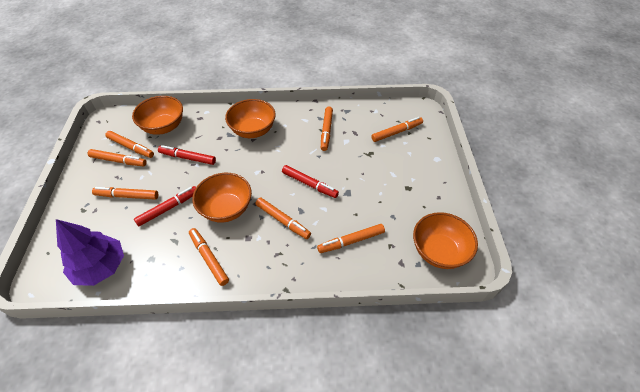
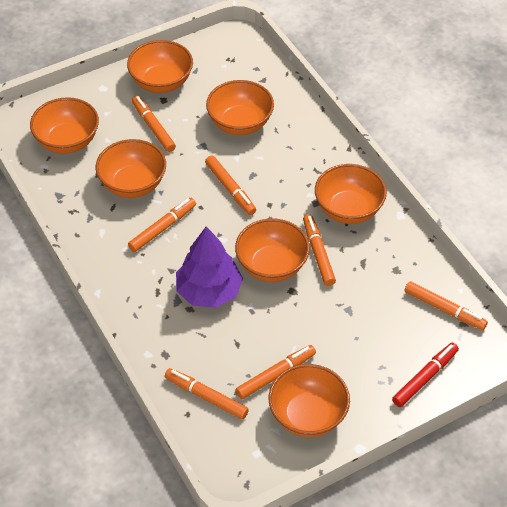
orange bowl: [132,96,183,135] [192,173,252,223] [225,99,276,138] [413,212,478,269] = 4 -> [30,97,99,154] [96,139,166,198] [127,40,193,93] [206,80,274,135] [235,218,310,282] [269,364,350,437] [315,164,387,224] = 7
orange marker: [88,149,147,167] [92,187,158,200] [105,131,154,158] [189,228,229,286] [255,197,311,239] [317,224,385,253] [321,107,333,151] [371,117,423,142] = 8 -> [128,198,196,252] [132,95,176,152] [165,368,249,419] [205,155,256,215] [236,345,316,399] [303,214,336,286] [405,281,488,330] = 7
red marker: [134,186,196,226] [158,145,216,165] [282,165,339,198] = 3 -> [392,343,459,407] = 1

